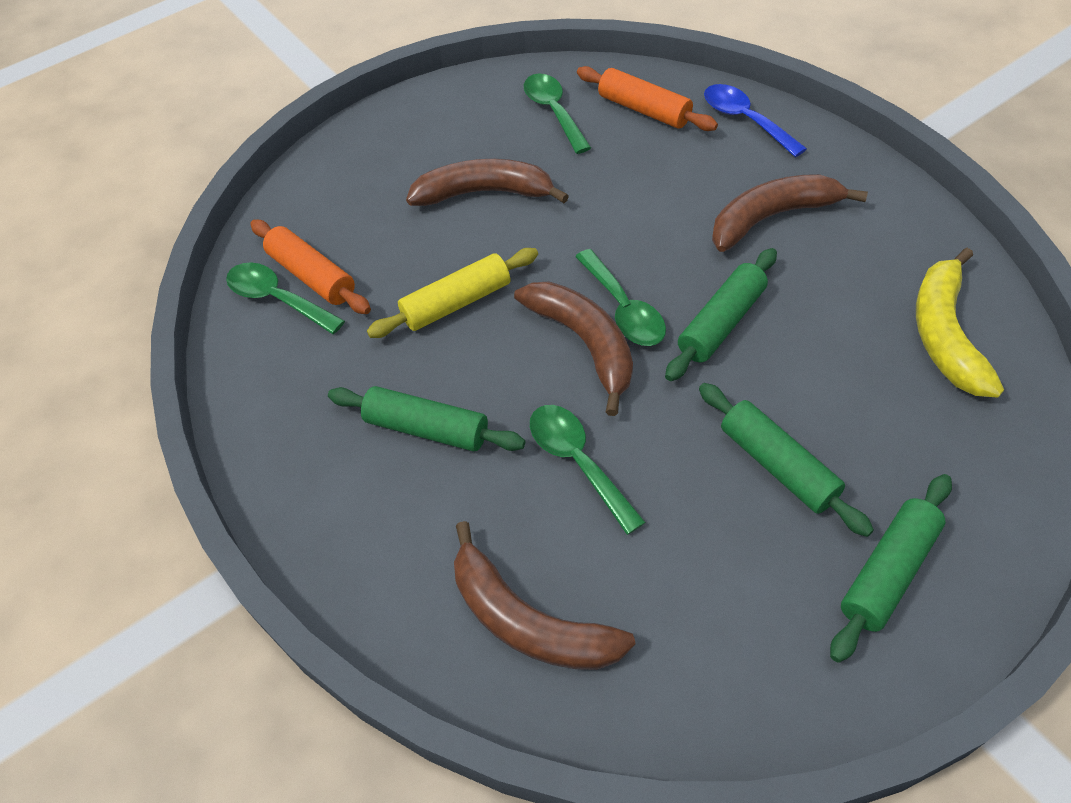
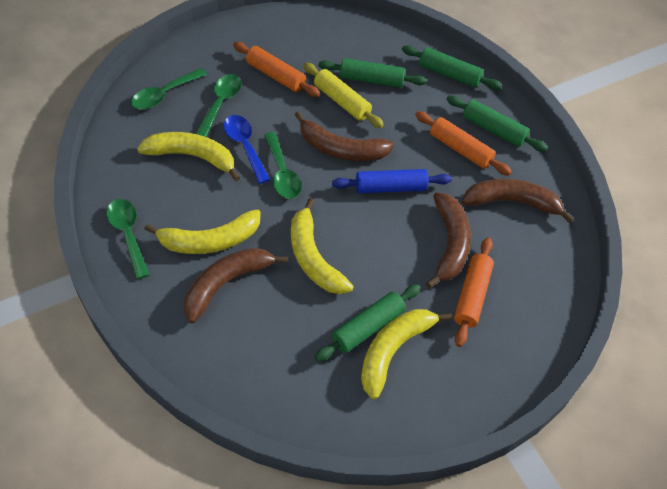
blue rolling pin: none = 0 -> [332,169,452,193] = 1
orange rolling pin: [250,220,371,314] [577,66,718,131] = 2 -> [233,42,320,97] [415,111,512,176] [454,238,494,347] = 3
yellow banana: [916,248,1004,398] = 1 -> [137,132,240,181] [144,209,261,254] [291,198,354,294] [361,309,452,399] = 4

